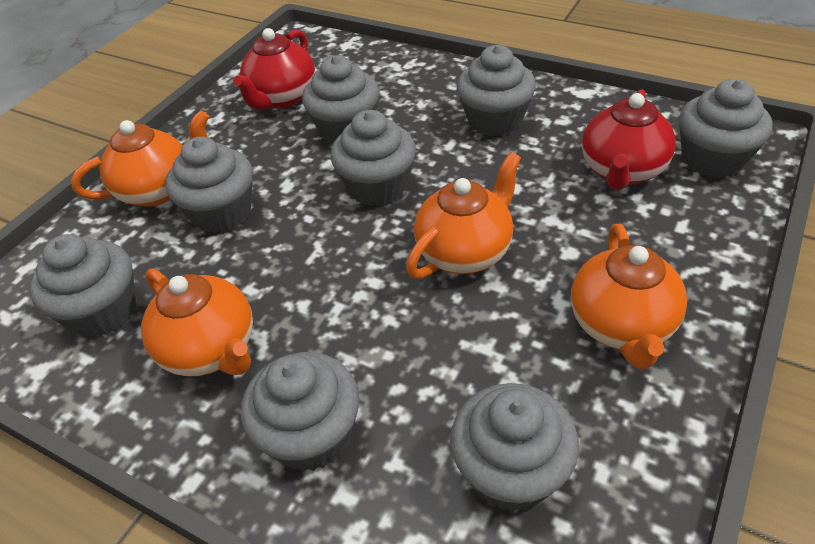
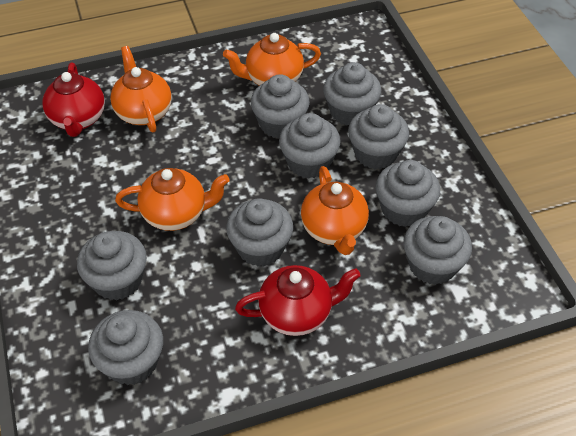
grey cupcake: [30,234,136,338] [165,137,253,233] [241,352,359,471] [302,55,379,143] [330,110,416,206] [450,383,579,512] [457,45,536,136] [679,79,773,178] = 8 -> [77,231,147,301] [88,310,163,385] [226,198,293,266] [251,74,310,139] [279,113,341,179] [323,62,381,126] [348,104,409,169] [376,160,440,227] [404,216,472,285] = 9

